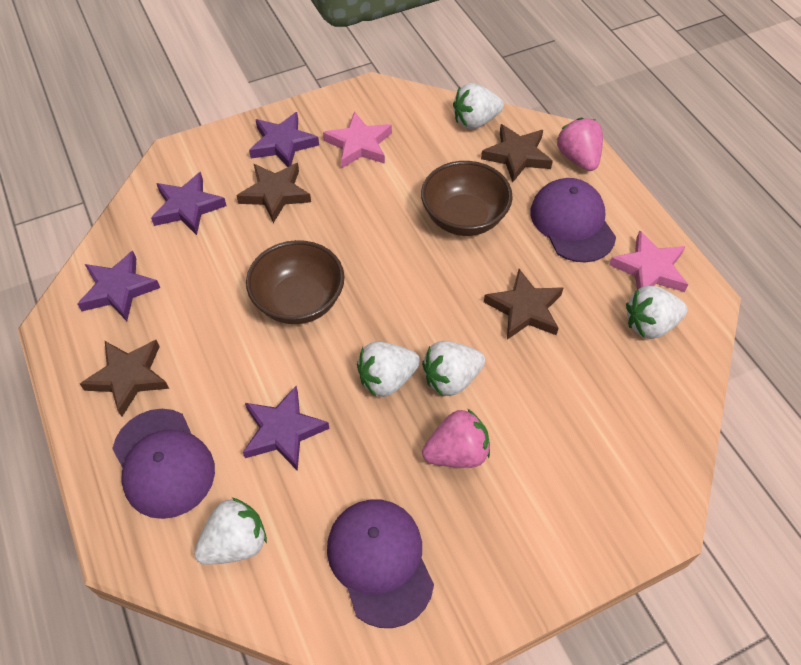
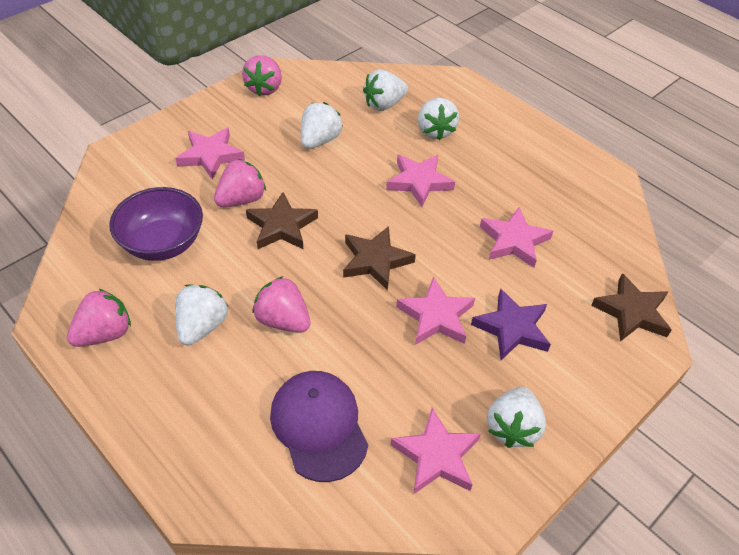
brown bowl: [246,240,345,324] [421,161,513,236] = 2 -> none = 0
brown star: [80,340,169,417] [236,163,311,223] [481,124,553,182] [484,269,563,340] = 4 -> [246,192,318,249] [343,226,416,291] [591,273,671,342] = 3
pink star: [323,111,392,168] [609,230,688,292] = 2 -> [175,128,245,180] [386,155,455,207] [391,408,481,495] [396,277,475,345] [480,207,553,268] = 5
pink strawberry: [422,409,490,468] [557,118,603,171] = 2 -> [67,289,131,347] [214,159,266,207] [242,55,282,96] [252,276,311,333] = 4
purple bowl: none = 0 -> [109,187,203,261] = 1
purple cap: [112,409,215,519] [327,499,434,628] [530,178,616,263] = 3 -> [270,371,368,482] = 1
purple star: [78,251,160,321] [151,172,227,235] [243,386,329,471] [249,112,319,167] = 4 -> [471,288,551,360] = 1

